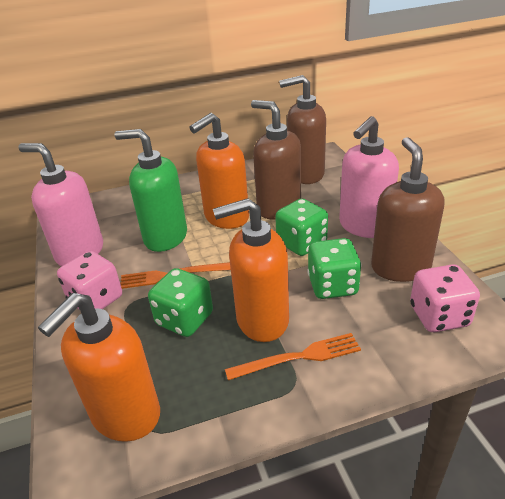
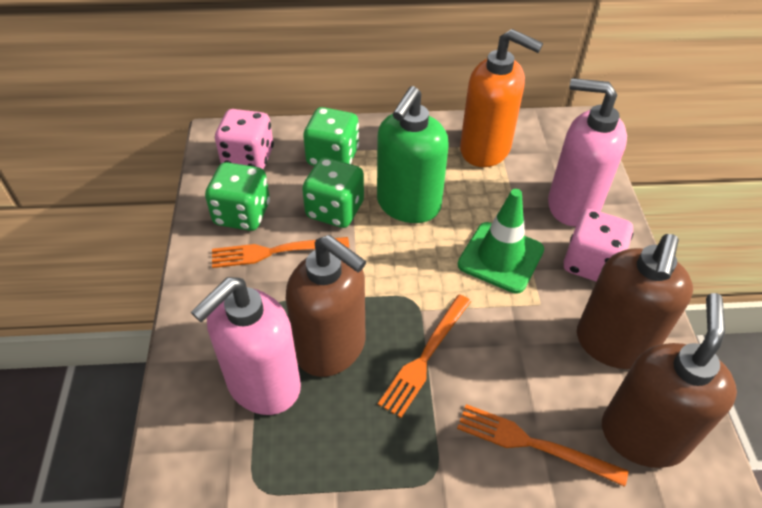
green traffic cone: none = 0 -> [458,189,544,294] = 1
orange fork: [120,262,231,289] [225,333,361,380] = 2 -> [212,237,349,268] [378,294,471,418] [457,404,628,487] = 3
orange soap dispenser: [38,293,160,442] [189,113,249,229] [213,198,289,342] = 3 -> [460,29,543,167] = 1

